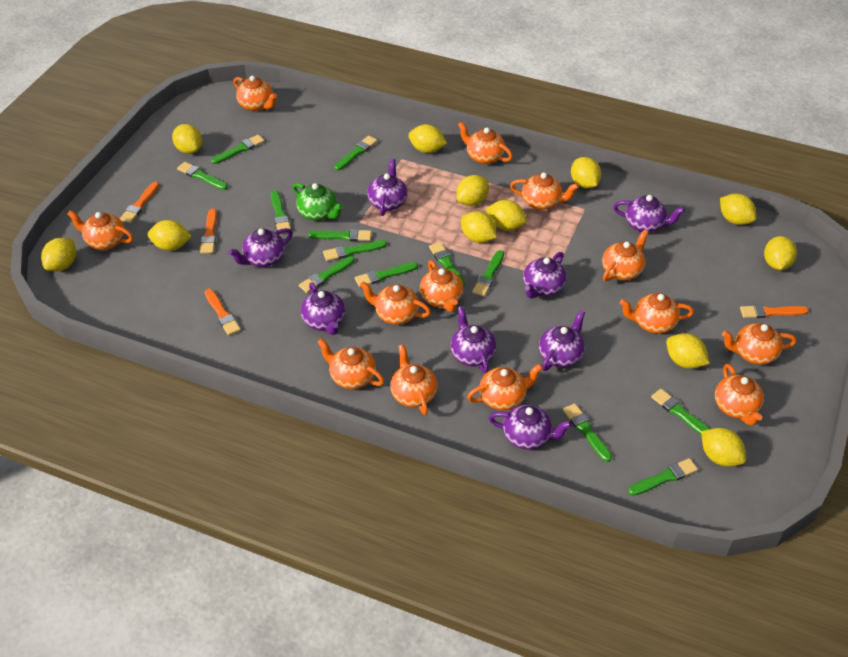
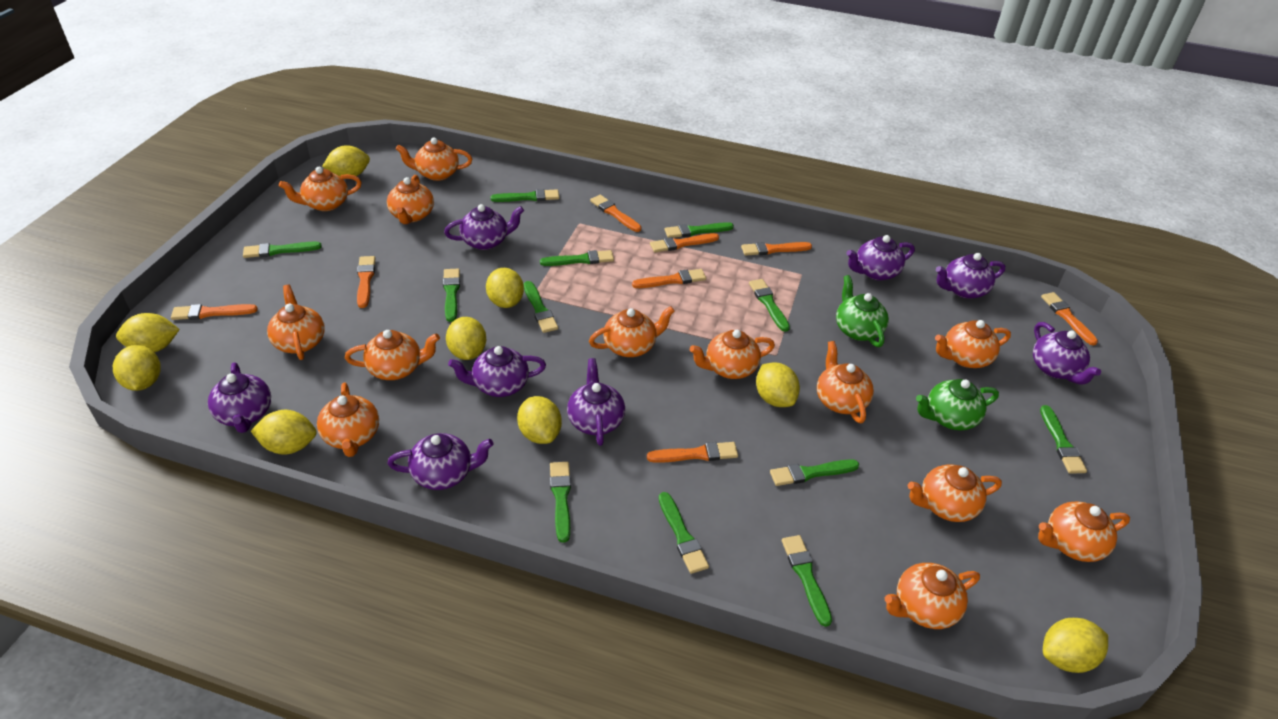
green brush: [177,162,228,190] [211,135,265,164] [271,191,291,233] [299,256,355,293] [308,229,372,241] [323,240,387,261] [334,135,377,171] [355,262,418,287] [429,242,465,288] [472,250,504,296] [563,403,612,462] [628,458,698,496] [651,389,709,435] = 13 -> [243,242,322,258] [443,269,460,322] [491,189,559,202] [524,281,558,333] [540,250,614,266] [550,462,571,543] [659,492,709,574] [665,222,734,238] [749,279,790,332] [770,459,859,486] [782,535,832,627] [1040,405,1087,473] = 12
green teapot: [293,183,343,221] = 1 -> [836,275,889,347] [916,379,999,430] = 2
orange brush: [120,182,159,223] [200,209,217,254] [205,289,241,336] [740,305,809,318] = 4 -> [171,304,258,320] [357,256,375,308] [590,195,641,232] [632,269,706,288] [647,442,738,463] [650,233,719,252] [741,242,812,256] [1041,292,1098,346] = 8
yellow lemon: [41,238,76,271] [148,220,192,251] [172,124,202,154] [408,124,447,153] [456,175,489,206] [461,211,497,243] [486,200,527,230] [571,157,601,188] [666,333,710,369] [701,428,746,467] [720,193,757,225] [764,236,797,270] = 12 -> [113,345,161,391] [116,313,180,352] [251,410,317,455] [322,145,370,177] [446,317,486,360] [486,268,524,308] [517,396,562,444] [756,362,800,407] [1043,618,1108,673] = 9

